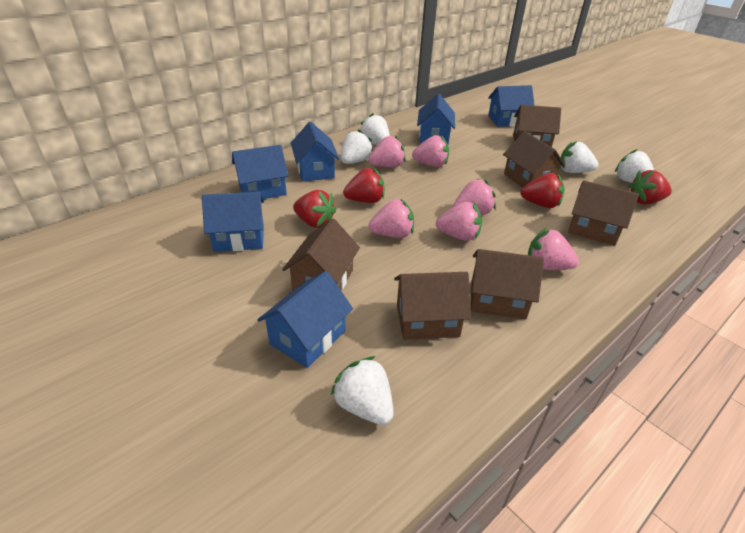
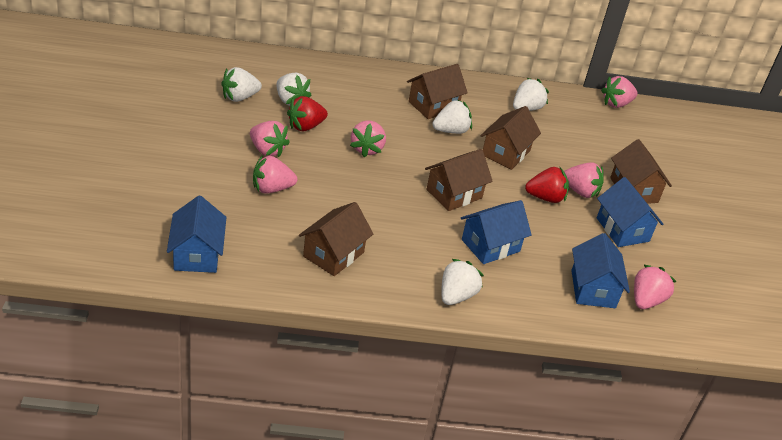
blue house: [202,192,264,252] [232,145,289,199] [257,271,353,368] [291,122,339,181] [417,94,455,145] [488,85,535,127] = 6 -> [167,196,227,273] [461,200,532,264] [571,233,630,308] [597,177,663,247] = 4
brown house: [282,218,360,291] [394,272,471,340] [471,249,544,320] [503,131,565,188] [513,105,561,147] [568,180,639,246] = 6 -> [299,202,373,276] [407,64,468,119] [425,149,493,211] [480,106,541,170] [610,139,672,204] = 5
red strawberry: [293,190,336,228] [343,168,385,203] [520,173,565,208] [629,170,672,205] = 4 -> [287,96,328,131] [525,167,569,203] = 2

